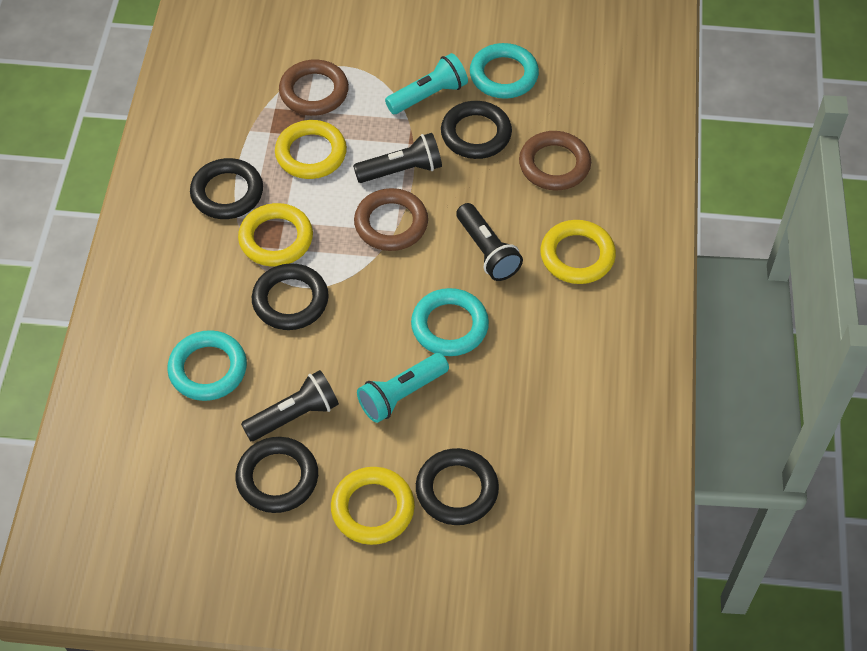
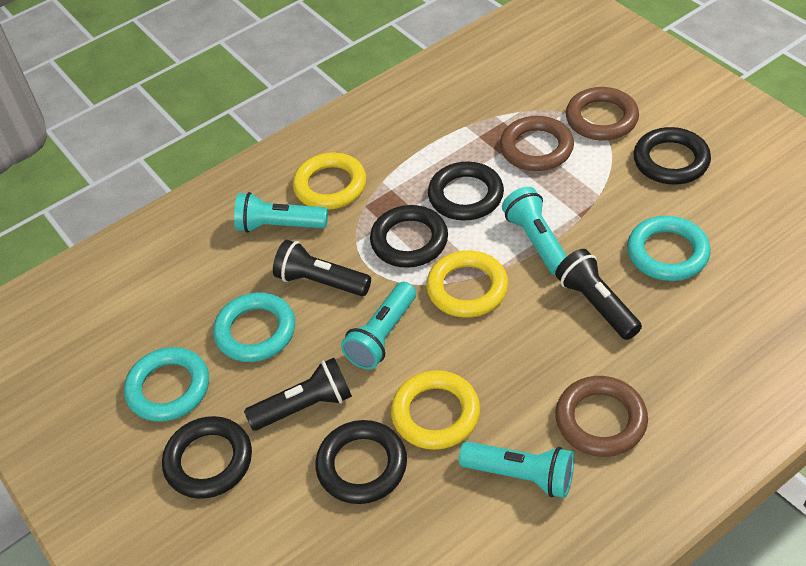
turquoise flashlight: [357,353,449,423] [385,53,468,114] = 2 -> [234,192,328,233] [341,282,416,370] [459,441,574,498] [502,187,567,275] = 4
yellow ring: [238,203,313,267] [275,120,347,179] [331,467,415,545] [540,220,616,284] = 4 -> [293,152,366,210] [391,370,480,450] [426,250,508,318] = 3

